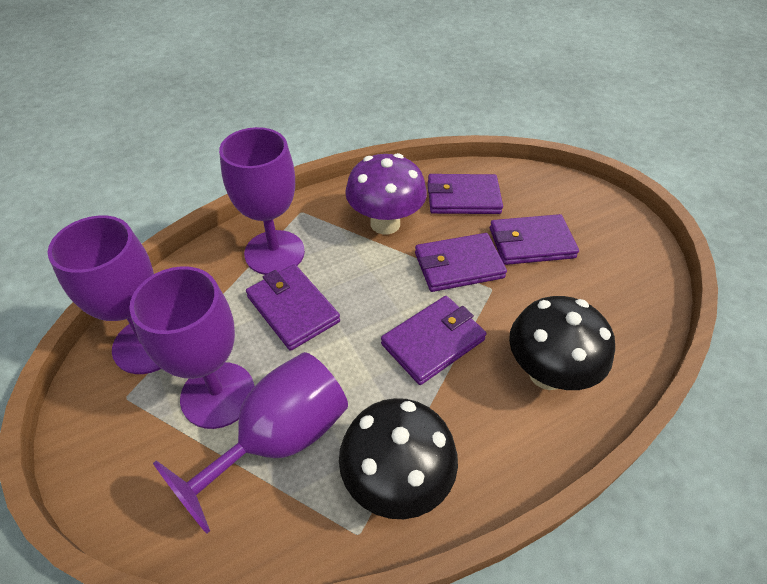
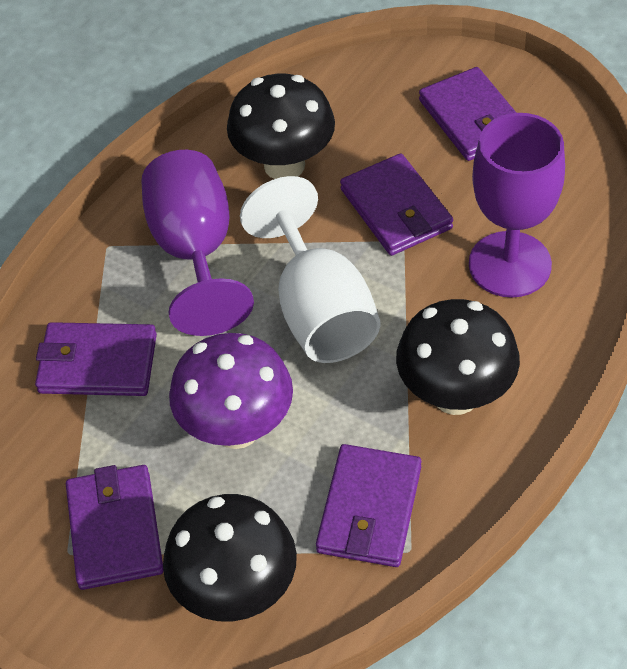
black mushroom: [339,398,458,519] [509,296,615,390] = 2 -> [163,494,297,621] [227,74,335,179] [396,299,520,415] = 3
purple goblet: [48,215,161,374] [129,266,255,429] [153,352,348,534] [219,127,305,275] = 4 -> [141,150,254,336] [469,113,565,298] = 2
white goblet: none = 0 -> [240,176,380,363] = 1

